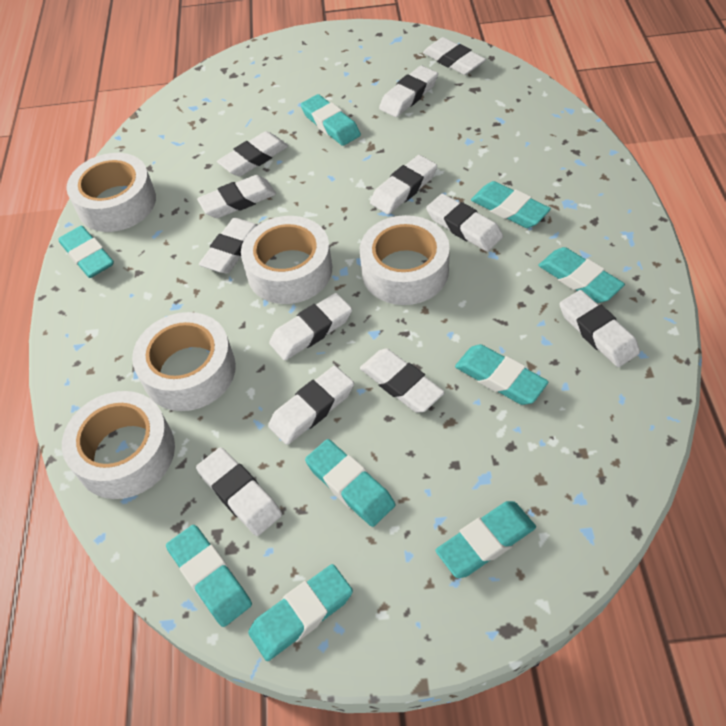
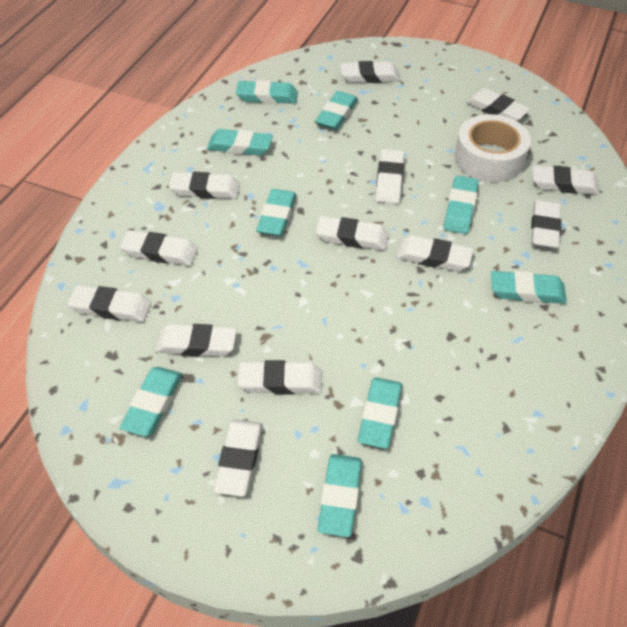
white eraser: [196,447,282,536] [197,175,276,218] [199,218,259,273] [217,131,288,177] [268,366,354,445] [269,293,352,361] [360,349,445,413] [370,155,437,214] [379,66,438,117] [423,37,486,75] [426,194,503,252] [560,290,640,367] = 12 -> [68,285,151,322] [120,230,198,266] [155,324,237,357] [169,172,240,199] [214,419,263,497] [238,360,322,394] [315,216,389,251] [341,61,400,83] [375,149,405,204] [396,235,473,271] [466,88,530,121] [531,200,561,249] [533,165,599,195] = 13
white tape: [62,391,175,499] [66,153,156,232] [132,312,236,411] [241,216,332,304] [360,215,450,305] = 5 -> [455,114,531,182] = 1

